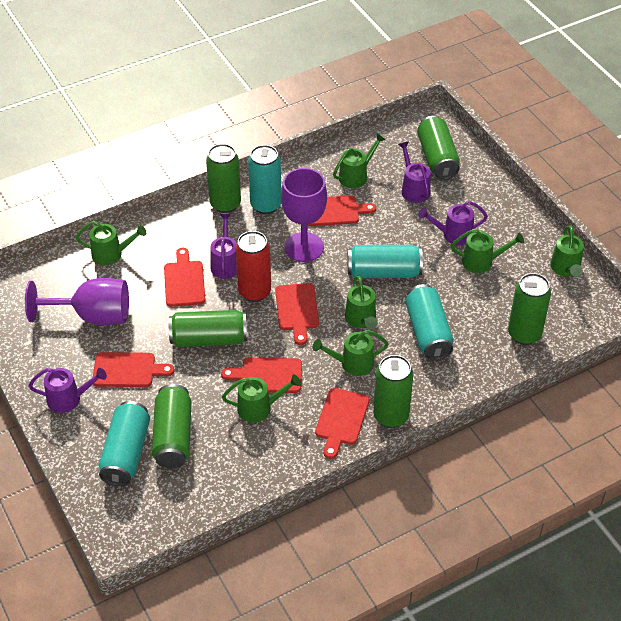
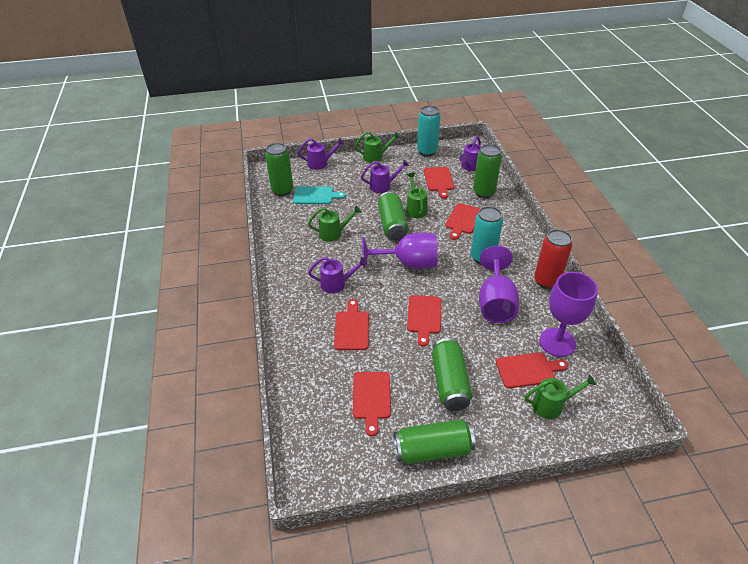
green can: [152,384,191,468] [168,310,247,347] [206,144,241,213] [373,355,413,428] [417,116,460,180] [508,273,551,345] = 6 -> [265,143,293,196] [378,192,409,241] [394,419,475,464] [432,338,473,411] [473,144,502,198] = 5
green watering can: [76,221,146,265] [222,374,301,422] [313,330,388,376] [333,133,386,188] [345,276,378,329] [451,229,524,273] [550,225,584,276] = 7 -> [308,206,361,242] [354,132,400,163] [406,173,428,218] [524,374,596,419] = 4
purple goblet: [25,278,129,325] [281,168,327,262] = 2 -> [362,232,437,269] [479,246,519,323] [539,272,598,357] = 3
turquoise can: [99,401,150,486] [248,145,281,214] [348,245,423,278] [405,284,454,360] = 4 -> [417,105,440,156] [471,206,503,264] = 2
turquoise cutting board: none = 0 -> [293,186,346,204] = 1

